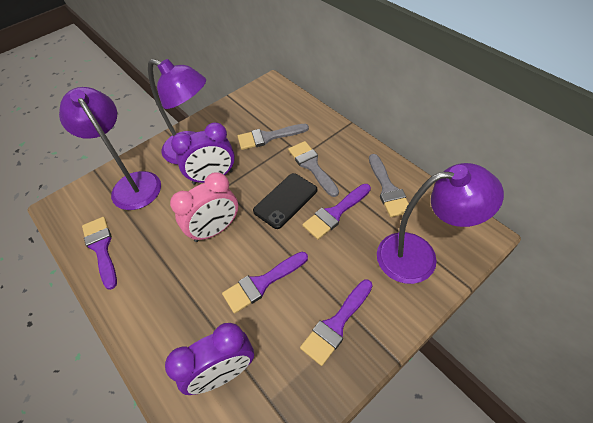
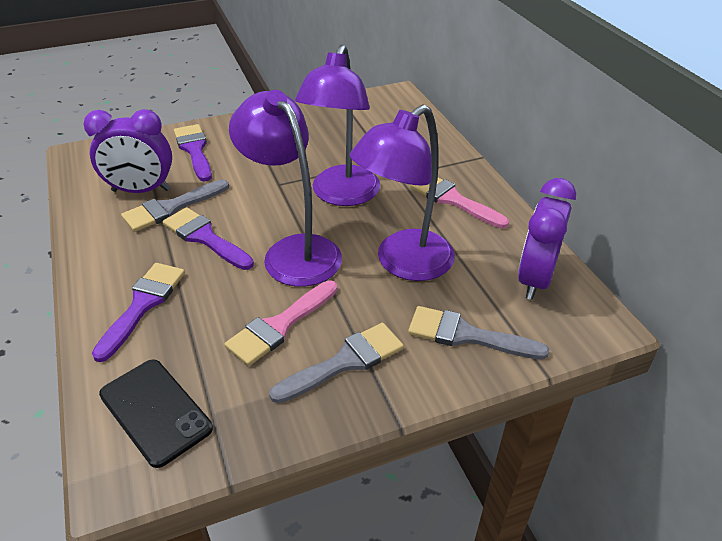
pink brush: none = 0 -> [224,280,337,366] [410,177,509,229] = 2
pink clock: [170,172,238,242] = 1 -> none = 0
purple brush: [82,217,117,290] [222,252,308,314] [300,280,373,366] [302,184,371,240] = 4 -> [92,263,185,362] [163,207,254,270] [174,124,212,182] = 3

